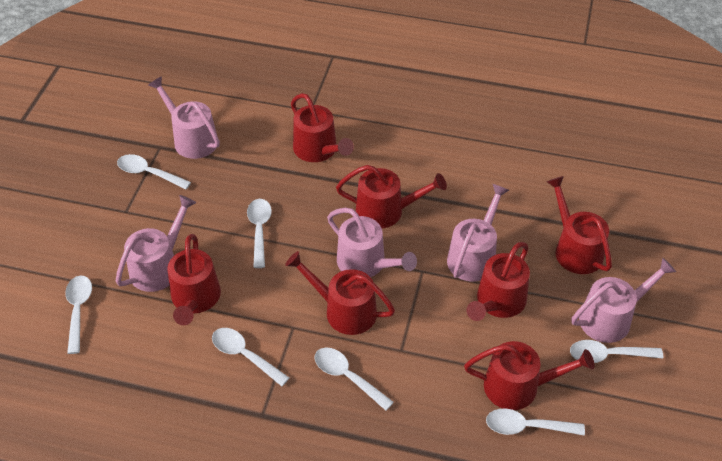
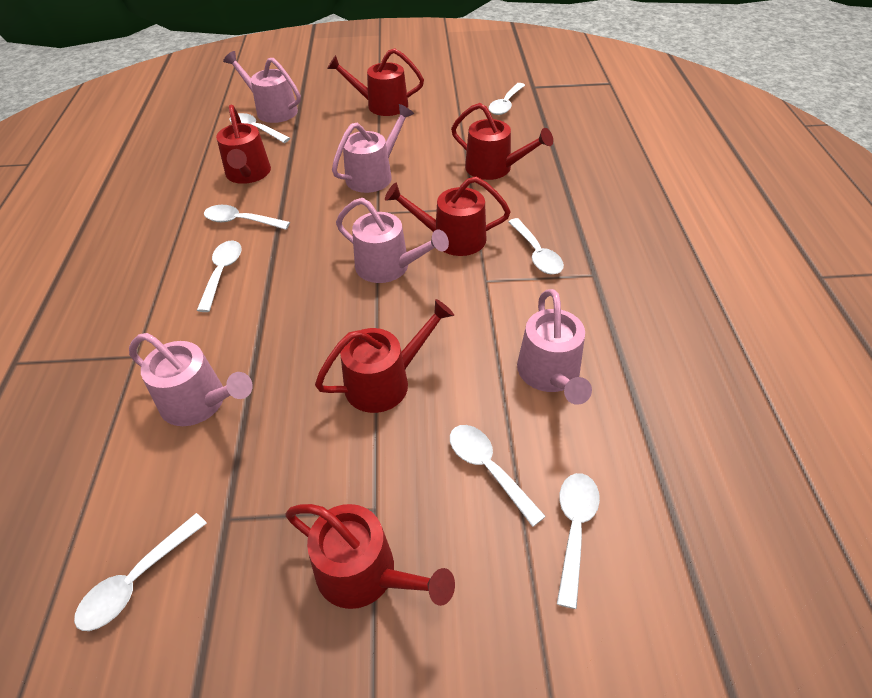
red watering can: [167,234,221,325] [285,251,395,335] [291,93,354,162] [336,165,447,229] [464,341,595,410] [467,242,530,321] [546,176,612,274] = 7 -> [216,105,271,184] [285,504,455,609] [315,299,454,413] [327,48,424,116] [385,177,510,256] [451,103,553,180] = 6
white spoon: [65,276,92,354] [117,154,191,189] [212,328,289,386] [247,199,272,268] [314,348,394,411] [486,409,585,436] [570,340,663,363] = 7 -> [74,513,207,631] [197,240,242,312] [204,205,290,230] [229,113,290,143] [450,425,546,527] [489,83,525,115] [508,218,564,274] [557,473,600,609] = 8

